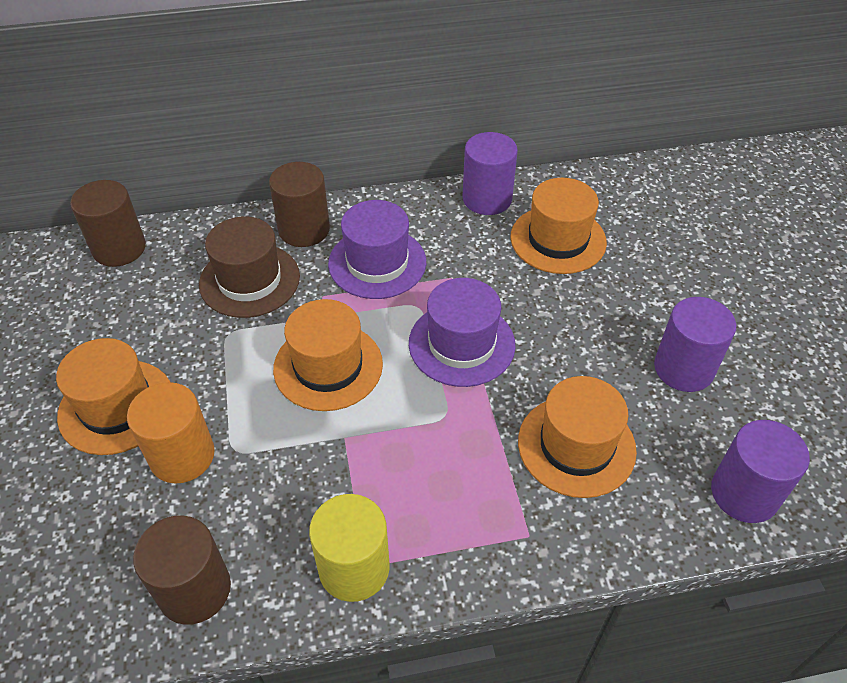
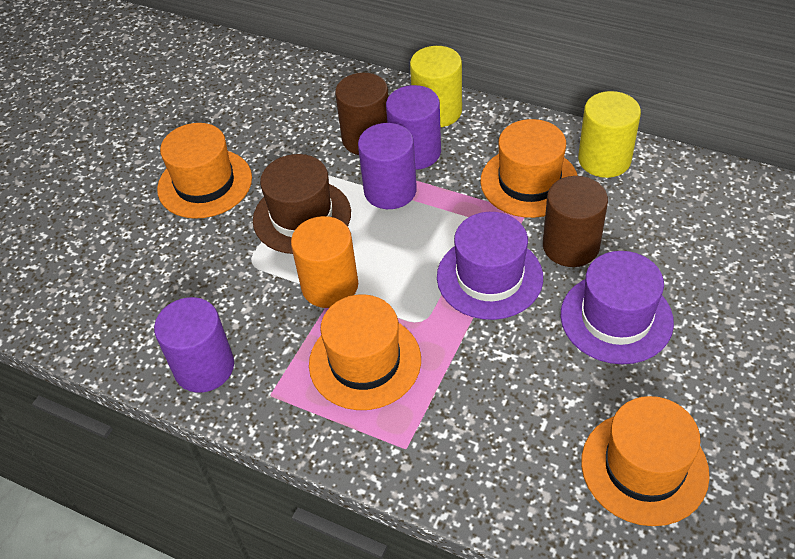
brown cylinder: [70,180,146,267] [133,515,231,625] [269,162,330,247] = 3 -> [335,73,389,155] [543,176,608,267] = 2
yellow cylinder: [309,494,390,602] = 1 -> [410,46,462,127] [578,91,641,178] = 2

